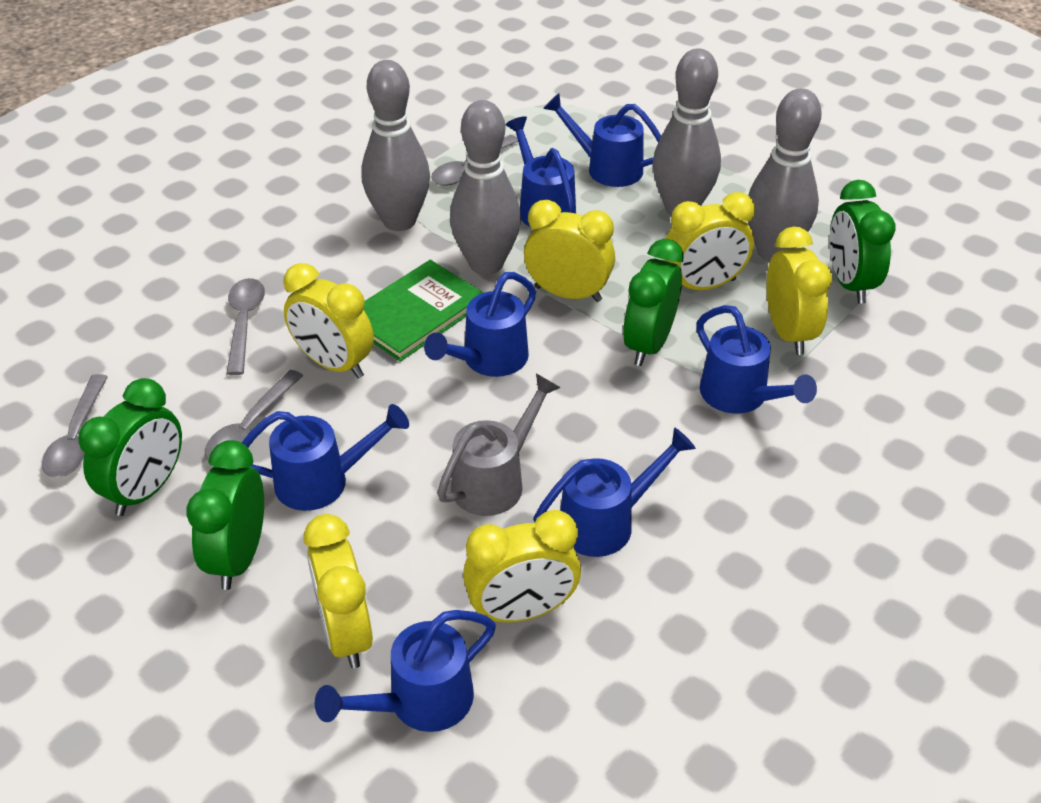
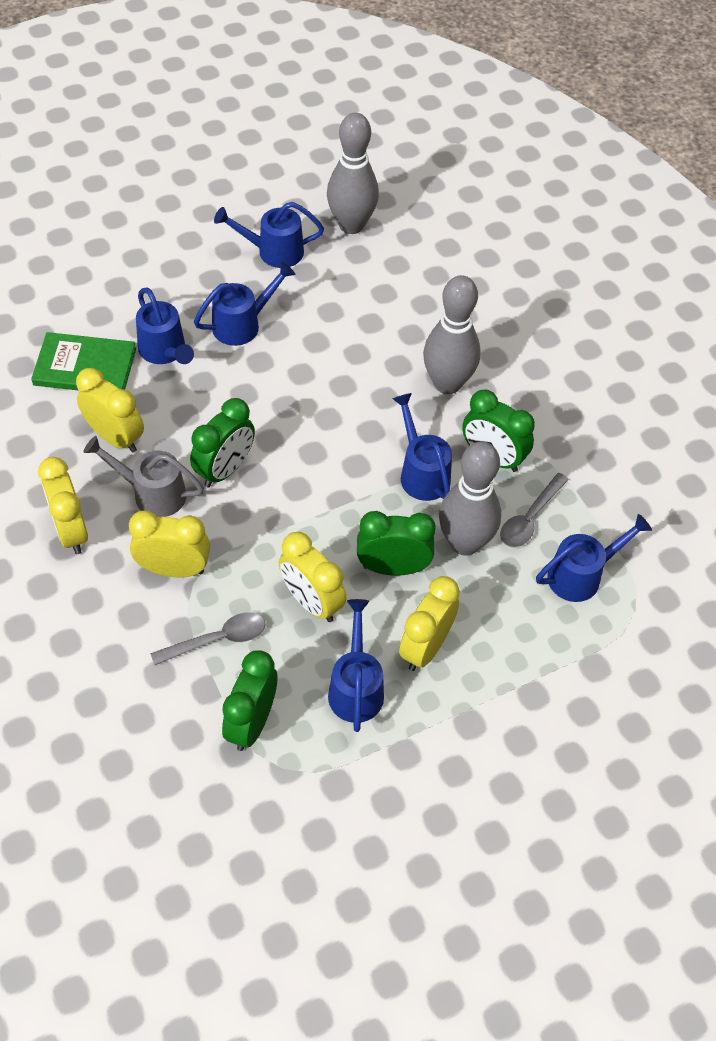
blue watering can: [242,404,409,511] [315,610,496,732] [424,272,536,377] [505,116,576,227] [533,427,696,557] [543,93,661,187] [696,305,817,414] = 7 -> [136,287,194,364] [194,262,295,346] [214,202,324,268] [328,599,384,732] [392,393,452,501] [536,514,652,602] = 6
grey bowling pin: [362,60,430,231] [450,100,521,275] [653,48,721,216] [748,88,822,261] = 4 -> [327,113,379,234] [423,275,481,394] [439,441,501,556] = 3
grey spoon: [42,374,108,478] [205,370,303,460] [226,278,265,375] [431,135,518,186] = 4 -> [151,613,265,665] [500,473,569,547] = 2
yellow clock: [283,263,374,378] [304,514,373,668] [463,510,581,623] [524,200,615,302] [665,192,755,290] [766,227,832,355] = 6 -> [38,457,88,554] [76,368,144,452] [129,511,210,577] [278,532,346,622] [399,576,460,671] = 5

